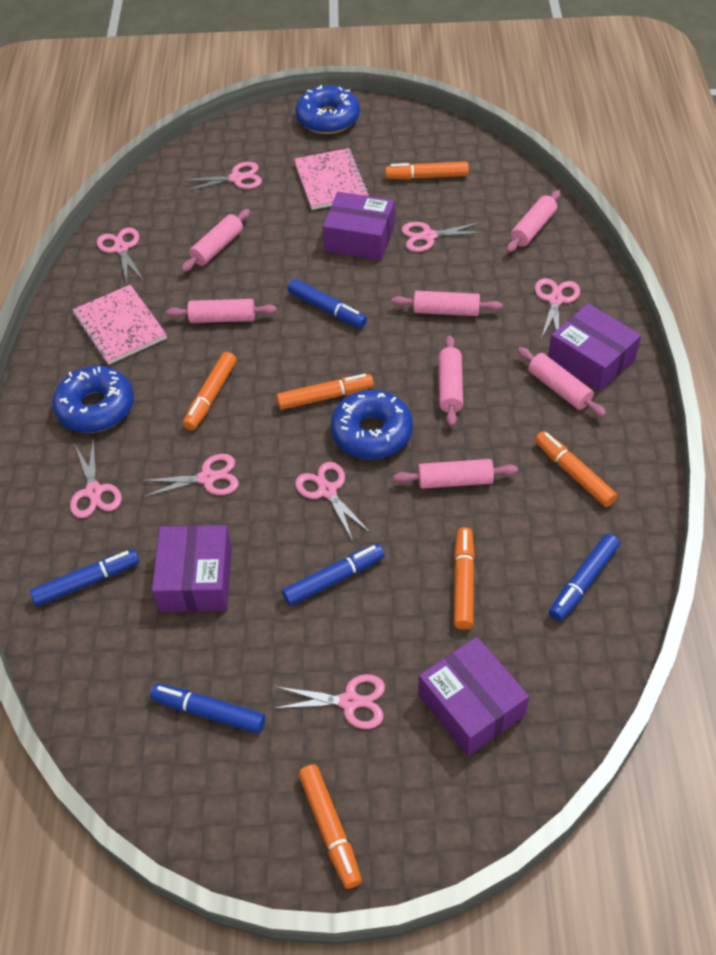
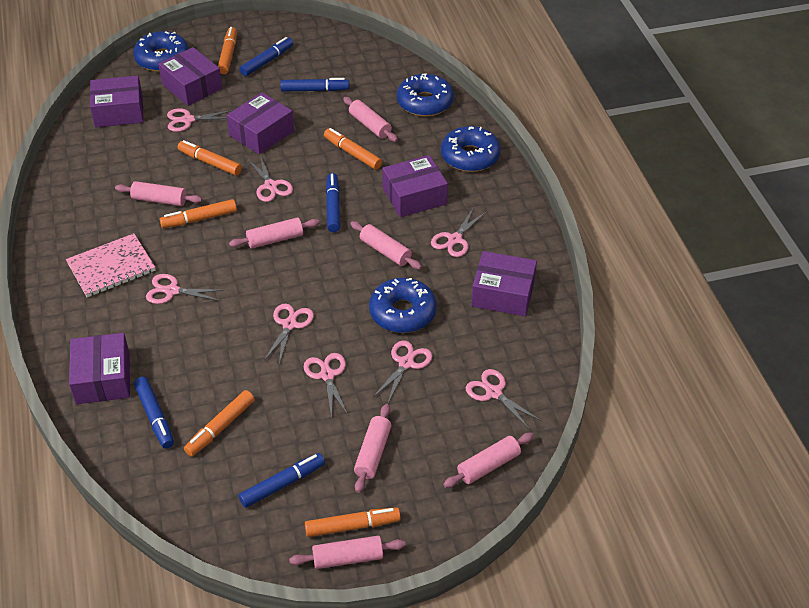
blue donut: [52,366,134,433] [295,85,360,134] [330,390,413,460] = 3 -> [133,31,189,72] [369,278,437,333] [397,73,454,116] [441,126,501,172] = 4
pink notebook: [72,285,167,365] [294,148,369,210] = 2 -> [66,233,155,297] = 1
purple box: [152,525,232,612] [323,192,395,260] [418,637,529,756] [548,303,641,392] = 4 -> [69,333,130,404] [90,75,143,127] [158,47,222,106] [227,92,294,154] [383,155,448,217] [471,251,537,316] = 6

